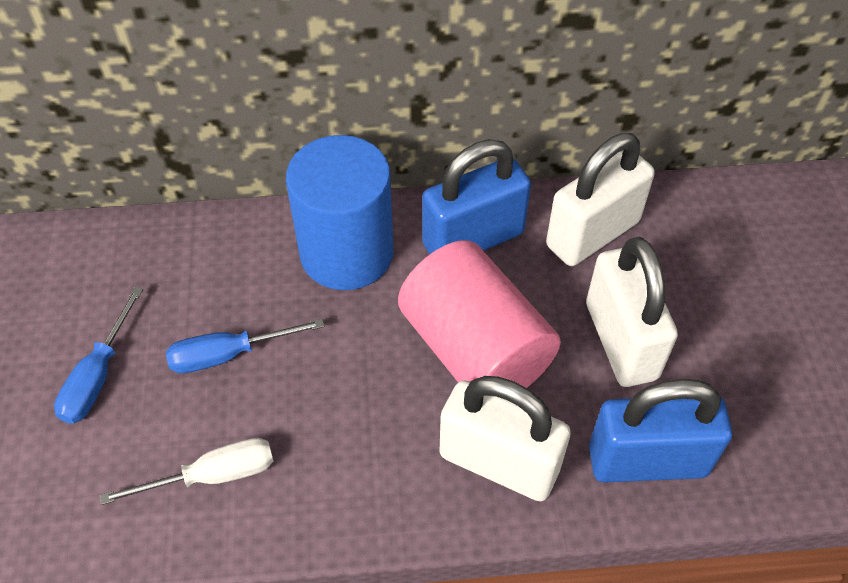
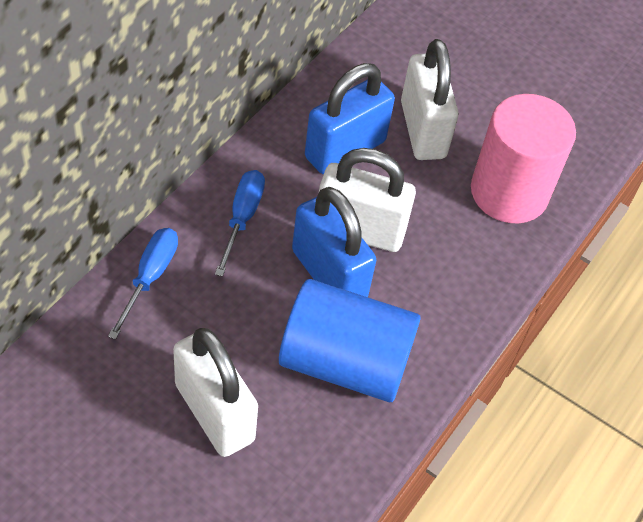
white screwdriver: [100,438,273,505] = 1 -> none = 0

